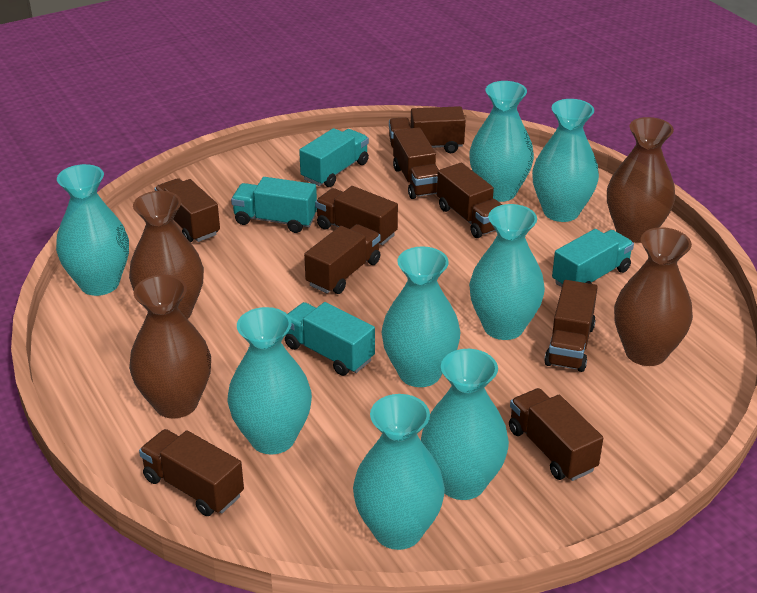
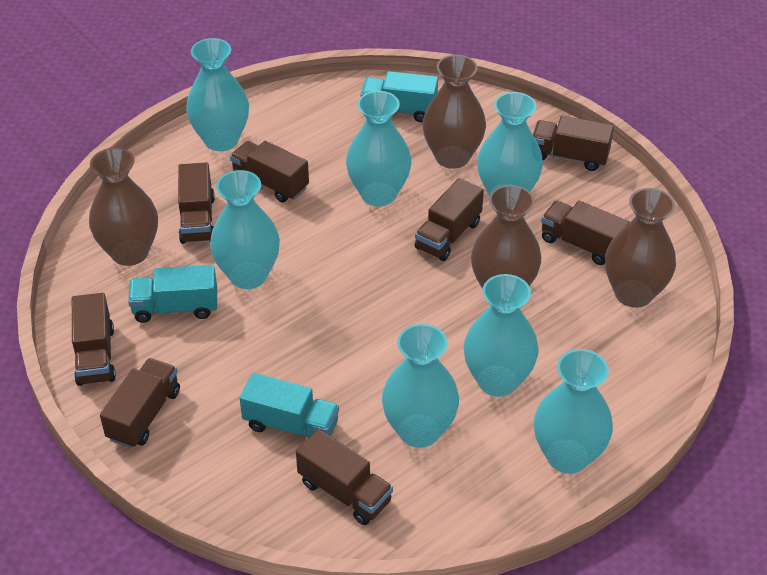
brown truck: [139,429,244,516] [154,178,220,242] [304,224,380,294] [315,186,398,245] [389,106,465,153] [393,127,439,199] [437,163,502,238] [509,388,603,481] [544,280,598,372] = 9 -> [72,293,116,386] [100,358,180,448] [178,162,215,244] [230,141,309,203] [296,429,393,525] [414,178,484,261] [533,116,614,171] [541,201,630,265] = 8
turquoise truck: [231,177,317,233] [285,302,375,376] [299,128,369,187] [552,229,634,287] = 4 -> [128,265,217,323] [240,373,339,438] [361,71,438,122] = 3
turquoise vase: [56,164,129,296] [227,307,312,455] [353,394,445,550] [381,246,460,387] [421,349,509,500] [469,81,534,202] [469,204,545,340] [532,99,599,222] = 8 -> [186,38,249,151] [210,170,280,289] [346,91,411,206] [382,324,459,448] [464,274,539,397] [477,92,543,196] [534,349,613,474] = 7

